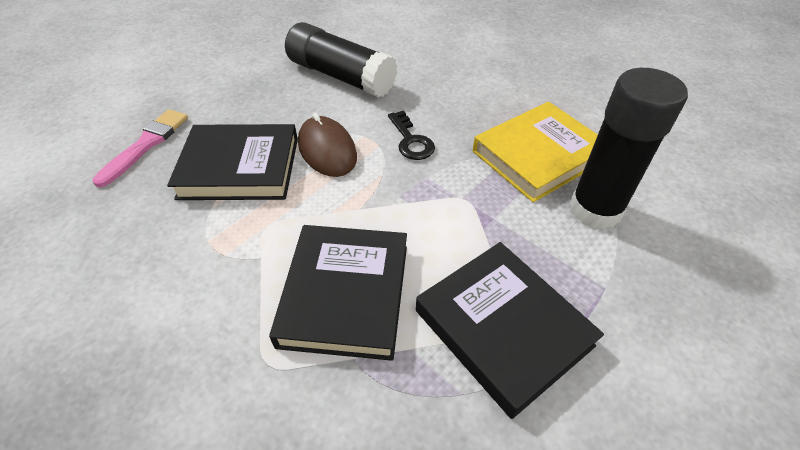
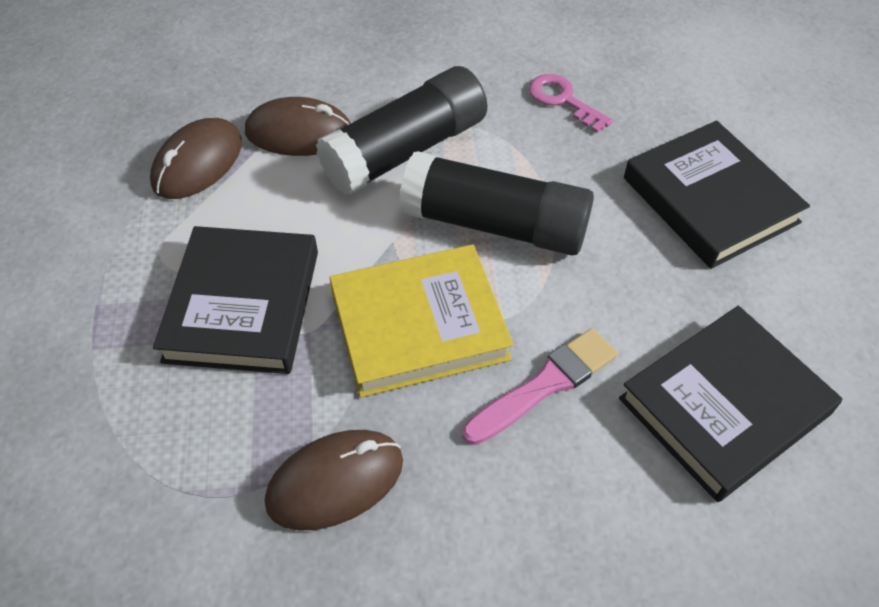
black key: [388,110,435,160] = 1 -> none = 0
brown mouse: [298,113,357,177] = 1 -> [150,118,242,199] [245,97,351,156] [265,430,403,531] = 3
pink key: none = 0 -> [529,74,613,133] = 1

